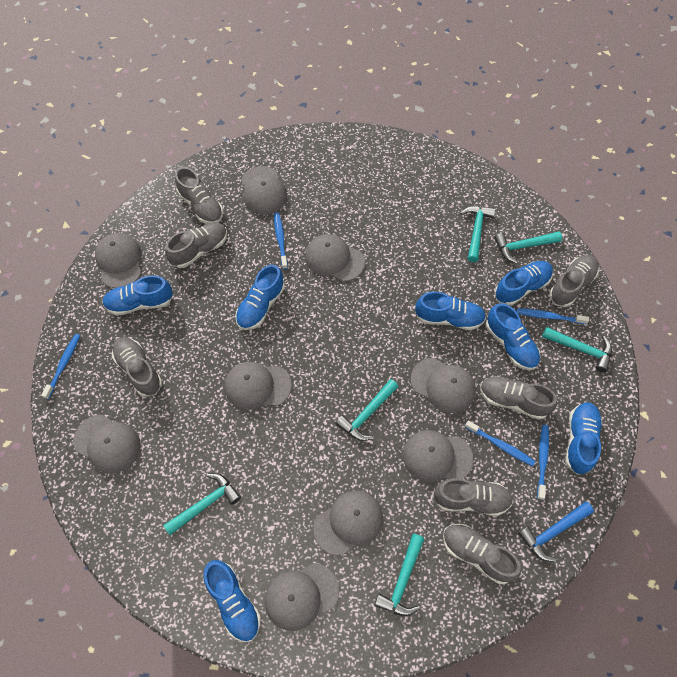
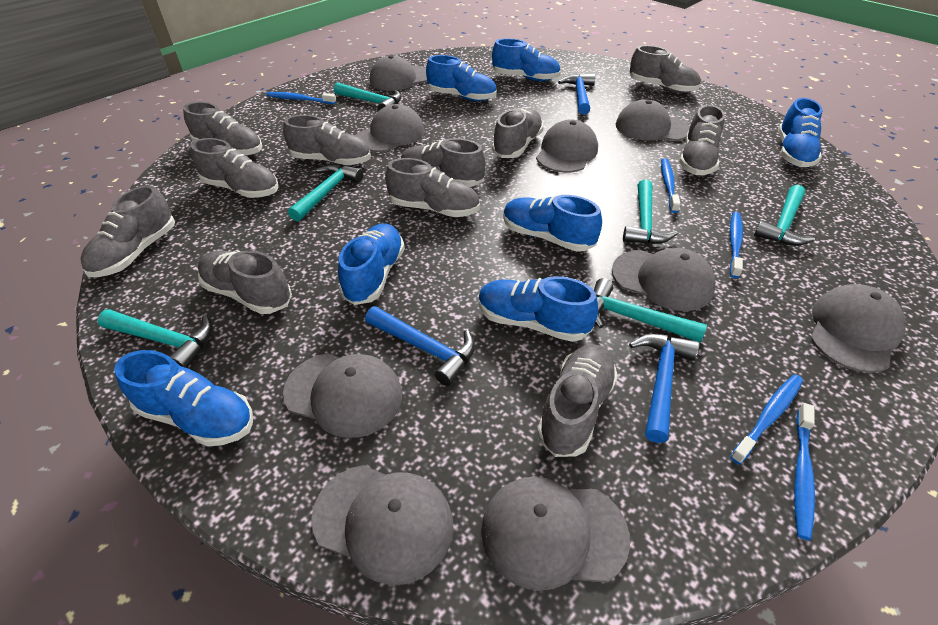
blue hammer: [518,502,594,562] = 1 -> [365,306,475,386] [558,74,595,114] [629,334,699,443] = 3
grey shoe: [112,337,162,397] [165,222,227,268] [175,167,223,224] [433,478,513,516] [443,524,521,584] [480,376,557,420] [549,255,599,307] = 7 -> [81,185,175,277] [183,102,262,156] [191,138,278,198] [198,250,292,314] [283,115,371,166] [385,158,480,217] [401,138,486,187] [492,108,544,158] [537,344,618,457] [630,45,701,93] [679,105,725,175] = 11

